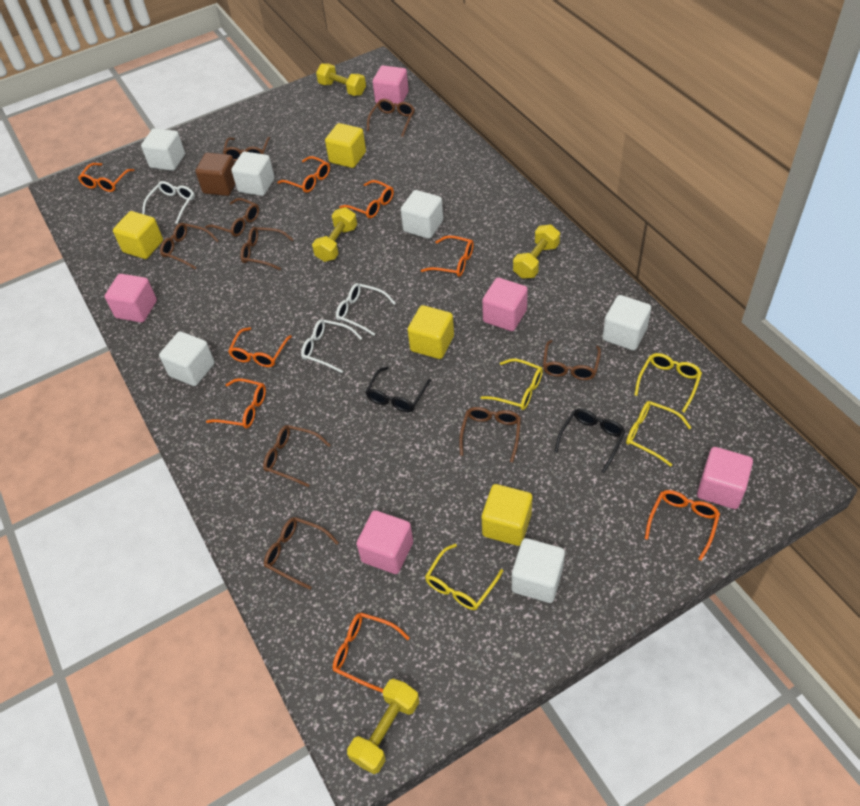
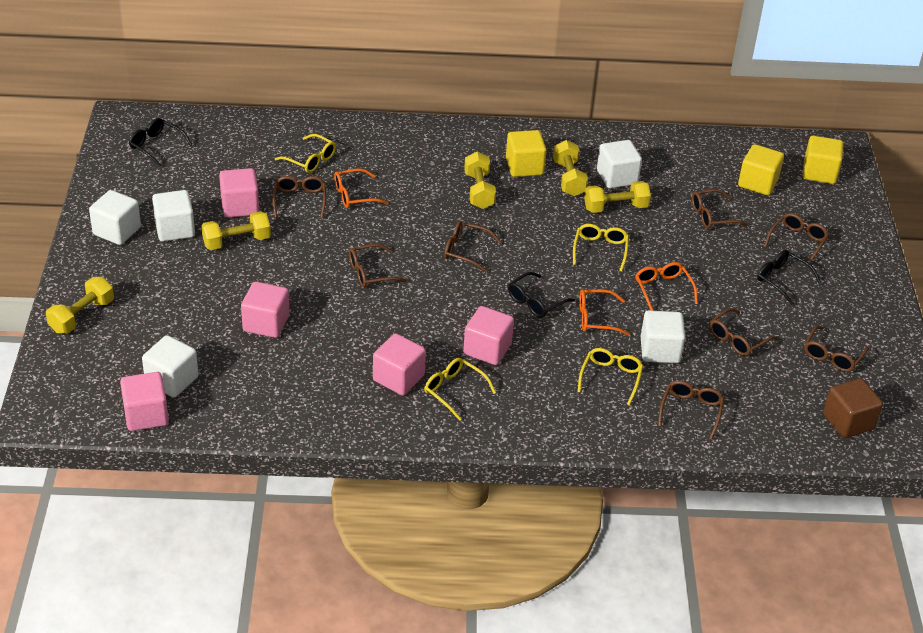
black glasses: [365,367,431,412] [554,409,625,473] = 2 -> [129,118,192,167] [508,272,575,318] [757,250,821,305] = 3
brown glasses: [160,223,219,269] [205,198,259,237] [223,137,271,161] [240,227,294,270] [263,425,330,487] [264,517,339,590] [367,99,415,137] [459,407,521,462] [543,340,601,380] = 9 -> [272,176,326,218] [349,244,407,288] [444,221,501,272] [658,381,724,440] [692,189,748,229] [709,308,777,356] [764,213,829,264] [804,326,869,372] = 8
orange glasses: [78,163,134,192] [206,378,266,428] [228,327,292,367] [277,156,330,193] [332,613,410,693] [339,180,394,218] [421,235,474,277] [645,490,720,561] = 8 -> [334,168,388,208] [579,289,630,336] [635,262,698,311] = 3
white cube: [141,128,185,171] [159,331,215,386] [231,152,275,196] [401,190,443,239] [512,538,565,603] [602,295,651,351] = 6 -> [89,190,141,245] [142,335,199,398] [152,190,195,241] [597,140,642,188] [641,310,685,363] = 5
white glasses: [142,181,195,224] [301,319,362,373] [336,283,396,336] = 3 -> none = 0
yellow cube: [113,211,163,259] [325,123,366,168] [408,305,454,359] [482,484,532,546] = 4 -> [506,130,546,177] [738,144,784,195] [803,136,843,184] = 3
yellow dumbbell: [312,207,357,262] [316,63,366,96] [347,679,419,774] [513,224,560,279] = 4 -> [46,277,114,334] [201,211,271,250] [464,152,496,209] [553,140,588,196] [584,181,651,213] = 5

